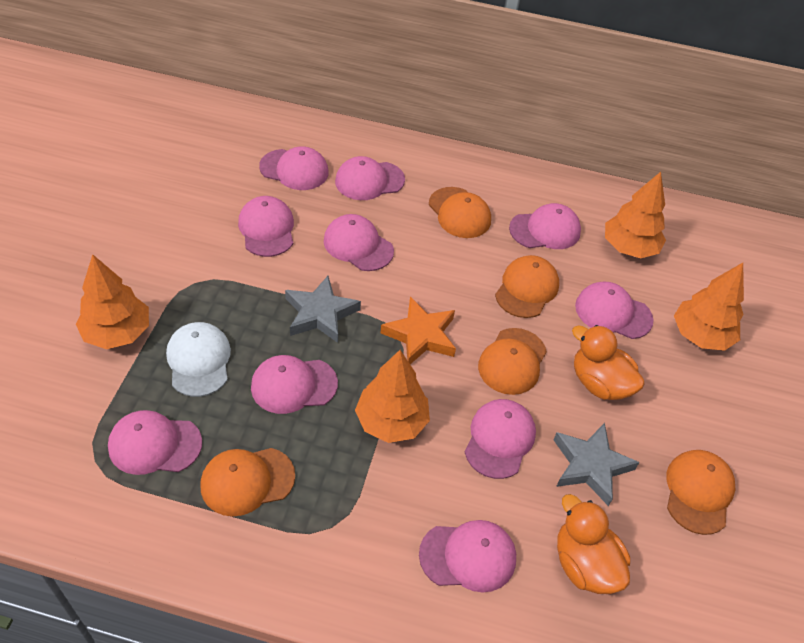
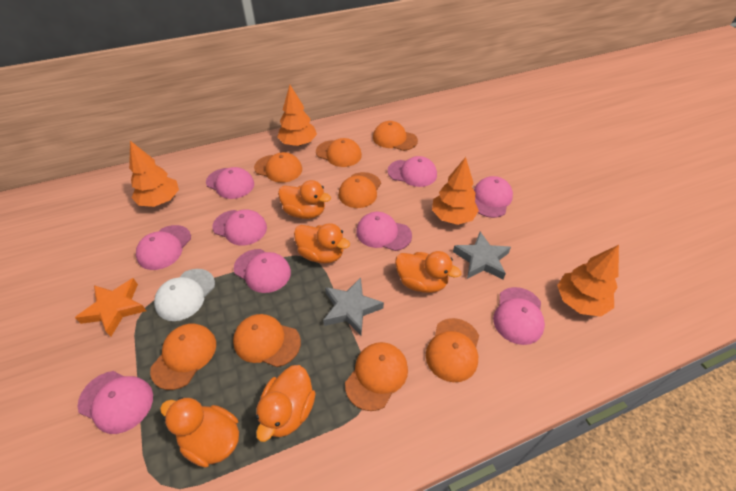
orange cap: [201,448,295,517] [429,187,491,238] [478,328,547,395] [495,255,559,318] [666,450,735,535] = 5 -> [150,324,216,390] [233,314,301,367] [254,152,302,183] [316,138,362,167] [339,172,381,208] [345,342,408,411] [373,121,418,151] [426,318,479,382] = 8
orange duck: [557,494,630,594] [572,325,645,400] = 2 -> [160,397,239,468] [256,365,316,442] [278,180,331,219] [294,223,350,264] [395,251,461,293] = 5
pink cap: [108,410,202,475] [238,196,294,257] [251,355,338,414] [259,146,329,190] [324,214,394,271] [335,156,405,200] [419,520,516,592] [465,399,536,479] [509,203,581,249] [575,282,654,339] = 10 -> [77,371,153,434] [136,225,191,270] [206,167,254,199] [212,209,267,246] [234,249,291,293] [356,212,412,251] [387,156,437,187] [474,176,513,218] [493,287,545,345] = 9

